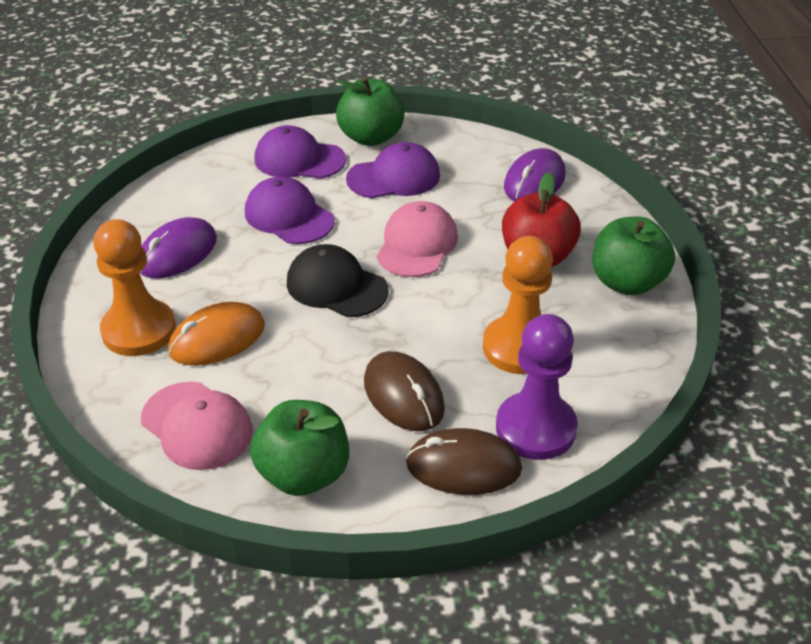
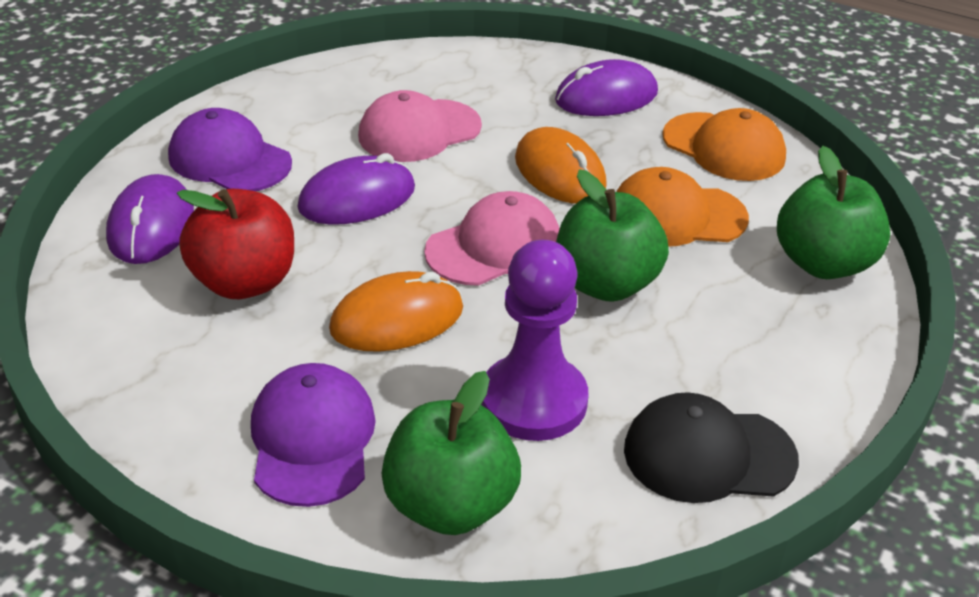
brown mouse: [364,351,445,431] [406,428,522,495] = 2 -> none = 0
orange cap: none = 0 -> [616,167,749,247] [662,108,786,181] = 2
orange mouse: [168,302,265,366] = 1 -> [329,271,463,352] [515,127,607,204] = 2
orange pawn: [94,219,176,356] [483,236,553,374] = 2 -> none = 0
purple cap: [245,176,335,244] [254,125,346,179] [346,142,440,198] = 3 -> [168,108,292,191] [251,363,376,507] = 2
purple mouse: [139,217,217,279] [504,148,566,201] = 2 -> [106,174,194,264] [297,153,415,225] [555,59,658,116] = 3

